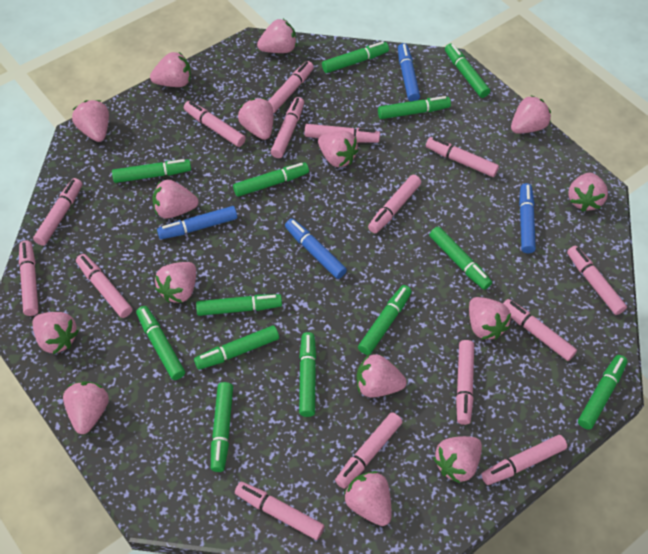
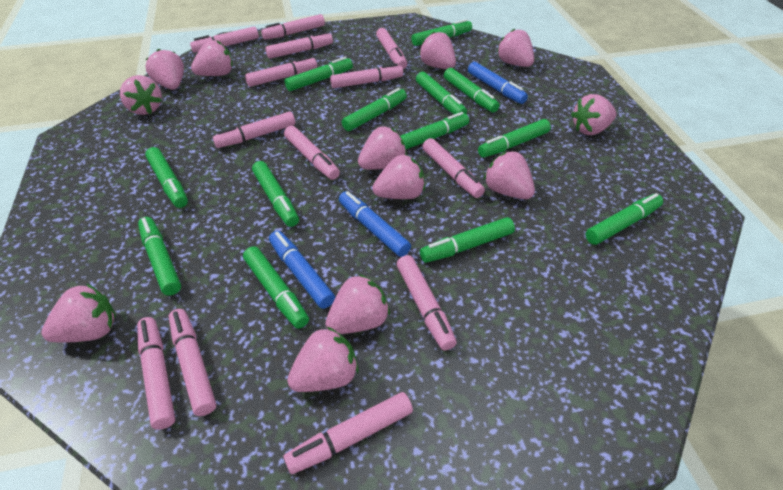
blue marker: [157,206,237,239] [285,219,347,279] [398,43,420,101] [519,183,536,253] = 4 -> [269,231,335,309] [339,191,411,257] [468,62,528,104] = 3
pink marker: [19,240,39,316] [33,178,82,246] [76,254,132,318] [184,101,246,147] [235,482,324,540] [268,61,314,113] [271,97,304,158] [304,124,380,143] [335,412,402,489] [368,175,421,233] [426,137,499,177] [456,340,474,425] [482,435,567,485] [503,299,577,361] [567,246,627,315] = 15 -> [137,317,176,430] [169,309,216,416] [190,27,259,53] [213,111,295,148] [245,56,317,87] [261,14,325,40] [265,32,333,59] [284,126,340,180] [284,392,413,474] [330,64,403,88] [376,28,407,69] [397,255,457,351] [422,138,485,198] = 13
pink strawberry: [33,312,79,354] [63,381,109,434] [72,100,109,142] [150,52,191,87] [152,180,199,219] [155,262,196,303] [238,98,273,140] [257,19,297,53] [318,131,359,167] [344,471,391,526] [357,354,407,397] [433,436,482,483] [469,297,511,340] [511,95,551,134] [568,173,608,212] = 15 -> [42,283,116,342] [120,75,162,115] [146,49,184,90] [191,40,233,76] [287,327,359,392] [325,274,390,334] [358,126,407,170] [372,155,425,199] [419,31,456,69] [484,151,535,199] [497,29,534,67] [571,94,616,135] = 12

